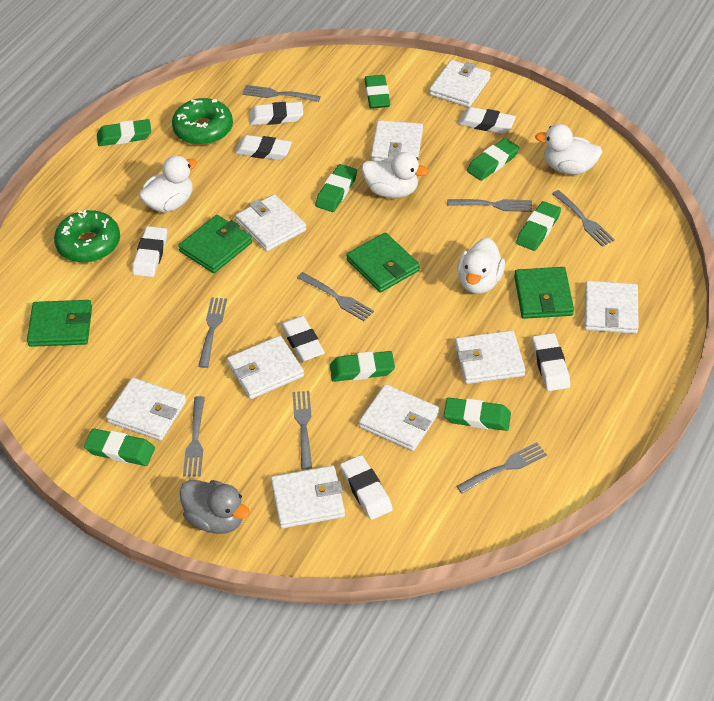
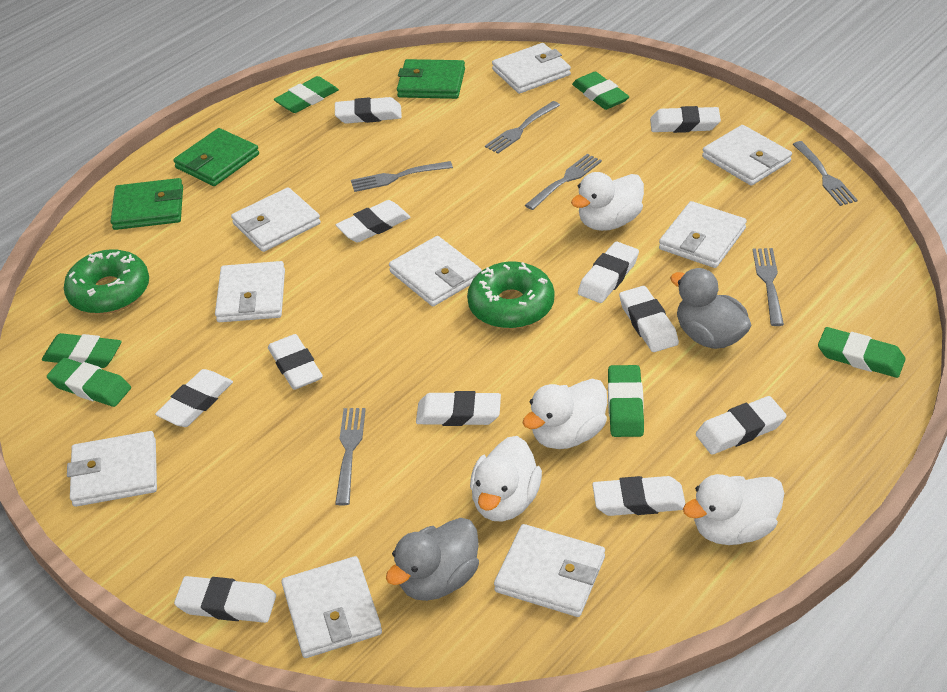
green eraser: [84,428,155,466] [97,119,151,146] [315,164,357,212] [330,351,395,382] [364,75,390,109] [444,397,511,431] [467,138,519,181] [516,201,561,251] = 8 -> [42,333,122,368] [47,358,131,407] [273,76,339,113] [572,71,629,110] [608,365,644,437] [818,327,906,378] = 6
green wallet: [27,300,92,347] [178,215,252,273] [346,232,420,292] [514,267,574,319] = 4 -> [111,178,183,230] [173,128,259,186] [397,59,465,99] = 3
grey duck: [180,480,250,534] = 1 -> [386,518,479,601] [670,268,751,349] = 2
grey fork: [183,396,205,477] [198,297,227,368] [242,85,321,102] [292,391,312,470] [297,272,374,321] [447,199,532,212] [457,442,547,494] [552,190,615,247] = 8 -> [335,408,366,505] [351,161,453,192] [485,101,560,153] [525,154,602,210] [753,248,784,326] [792,141,858,206] = 6
white eraser: [132,226,167,277] [235,135,292,160] [249,102,303,125] [281,316,325,362] [340,455,393,520] [458,107,516,134] [532,333,570,391] = 7 -> [155,369,233,427] [174,576,276,623] [268,334,323,390] [335,97,402,124] [336,200,410,243] [416,391,501,426] [578,242,639,303] [592,476,686,516] [619,286,679,352] [650,106,721,133] [696,396,787,455] = 11

